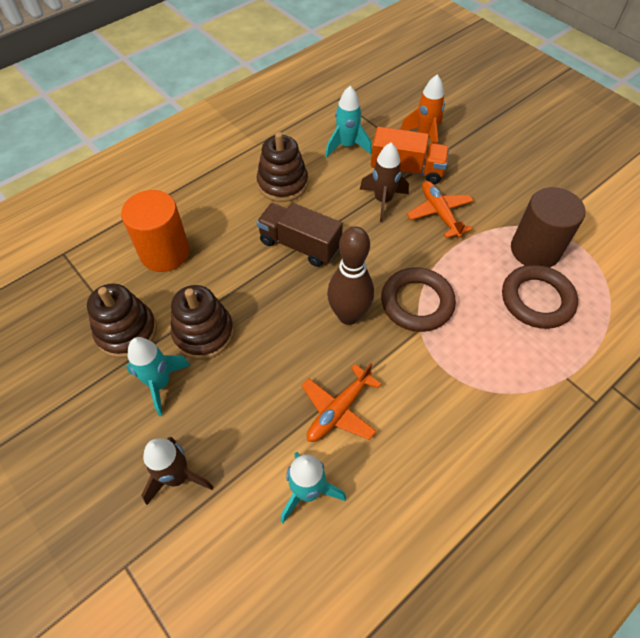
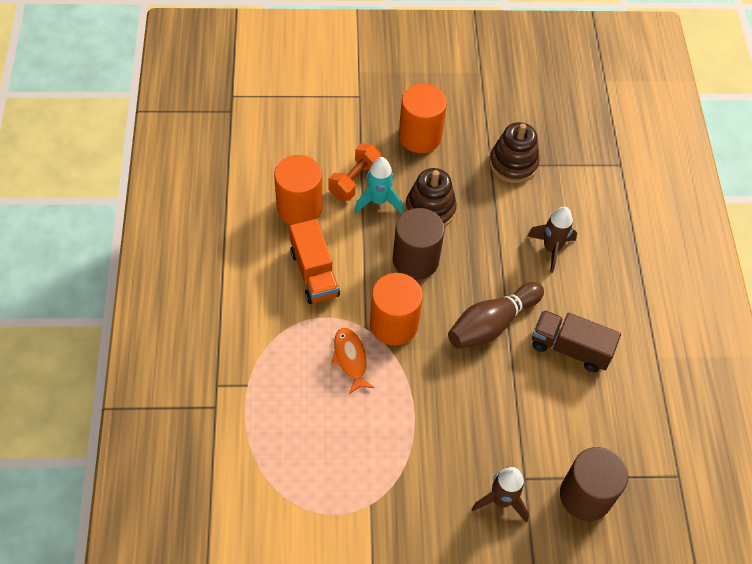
brown cylinder: [511,187,585,267] = 1 -> [393,208,445,280] [560,447,628,521] = 2
brown ring: [381,267,456,332] [502,265,578,329] = 2 -> none = 0
brown stacking toy: [87,283,157,358] [171,285,234,360] [256,132,308,202] = 3 -> [405,168,457,227] [489,122,540,183] = 2
orange cylinder: [121,190,190,272] = 1 -> [274,155,322,225] [370,273,423,346] [399,84,447,153] = 3
orange dumbbell: none = 0 -> [328,144,382,201] = 1
orange fish: none = 0 -> [331,328,375,394] = 1
orange plane: [302,363,382,442] [407,181,474,238] = 2 -> none = 0
orange rocket: [400,74,445,144] = 1 -> none = 0
turquoise rocket: [126,337,191,416] [281,452,346,523] [325,86,372,158] = 3 -> [354,157,403,213] = 1

